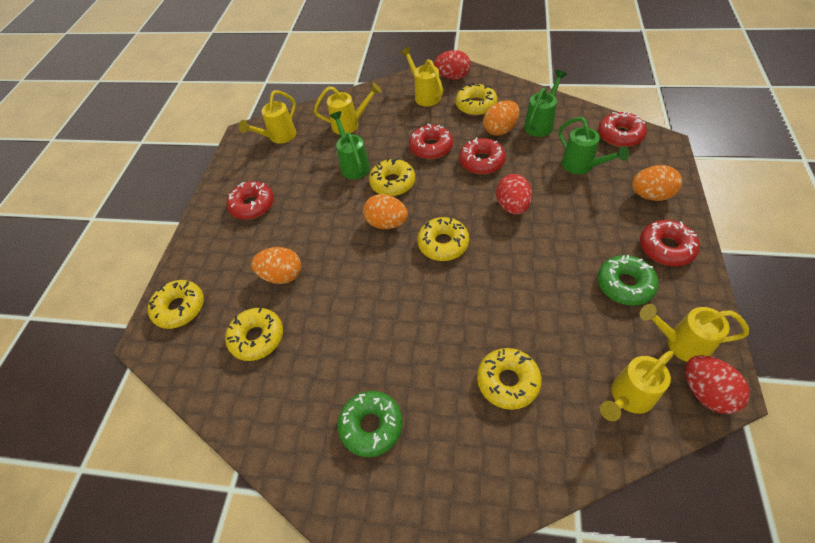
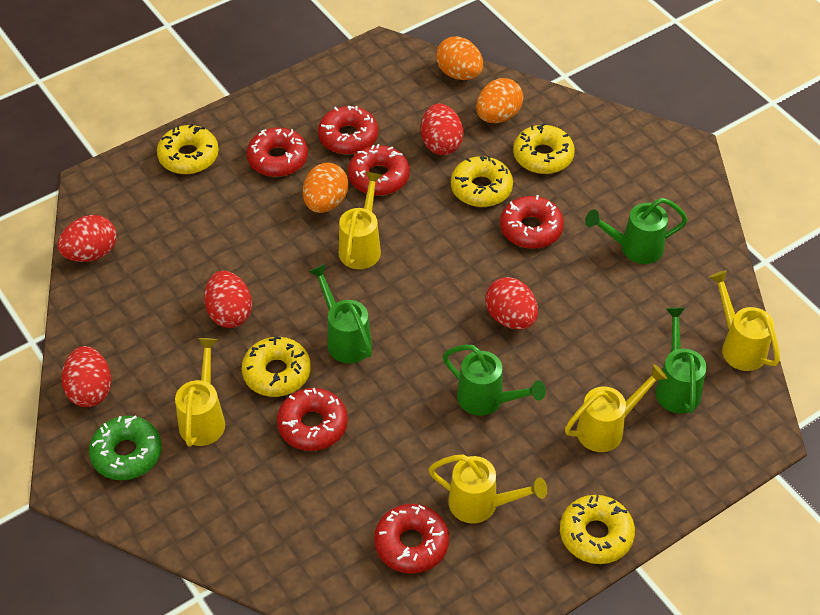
green donut: [338,391,403,457] [598,255,659,306] = 2 -> [89,415,162,480] = 1
green watering can: [330,111,370,179] [524,70,567,137] [558,117,629,174] = 3 -> [308,264,372,363] [443,345,546,416] [585,198,688,264] [655,307,707,414] = 4
orange egg: [251,247,301,284] [363,194,408,229] [483,101,520,136] [632,165,682,201] = 4 -> [303,163,348,213] [436,36,483,80] [476,78,523,123] = 3
red donut: [226,181,274,220] [409,124,453,159] [459,137,506,174] [598,111,647,147] [640,220,700,266] = 5 -> [246,128,308,177] [277,388,348,451] [318,106,378,154] [348,144,410,196] [374,504,449,574] [500,195,564,249] = 6
red egg: [434,50,471,80] [496,174,532,215] [685,355,750,414] = 3 -> [57,215,116,262] [61,346,111,407] [204,271,252,328] [421,104,463,155] [485,277,538,330] = 5
yellow donut: [148,280,204,329] [225,308,283,361] [369,158,415,196] [417,217,469,261] [456,83,497,116] [477,348,542,410] = 6 -> [157,124,219,174] [242,336,311,397] [451,156,513,207] [513,123,575,174] [560,495,635,564] = 5

